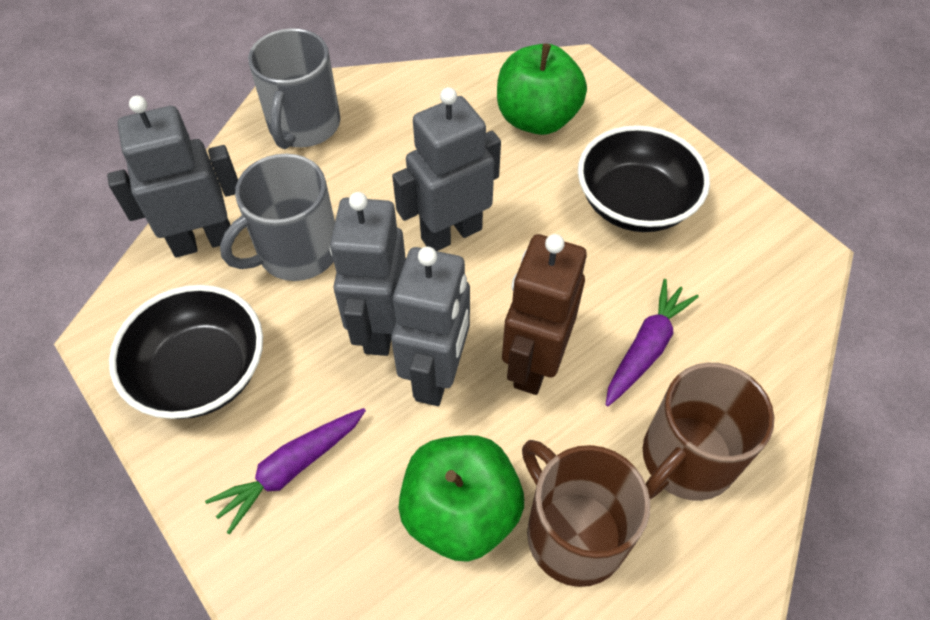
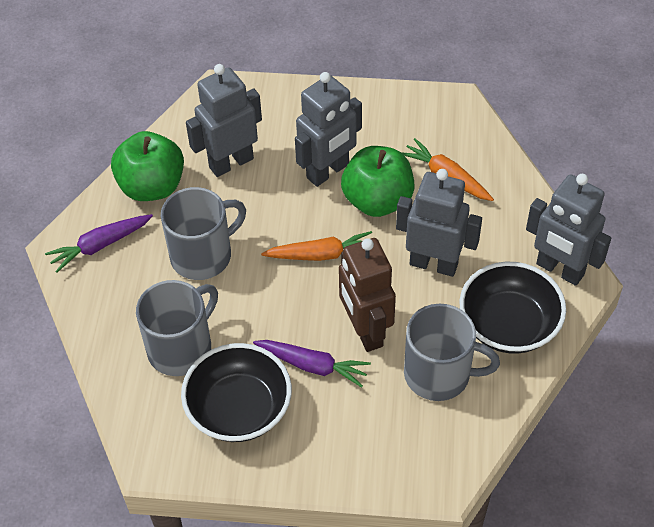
brown mug: [522,440,650,587] [643,363,774,501] = 2 -> none = 0
grey mug: [220,154,335,281] [248,28,340,149] = 2 -> [136,280,218,376] [161,187,246,280] [404,304,500,401] = 3
orange carrot: none = 0 -> [261,231,372,261] [401,138,494,201] = 2

